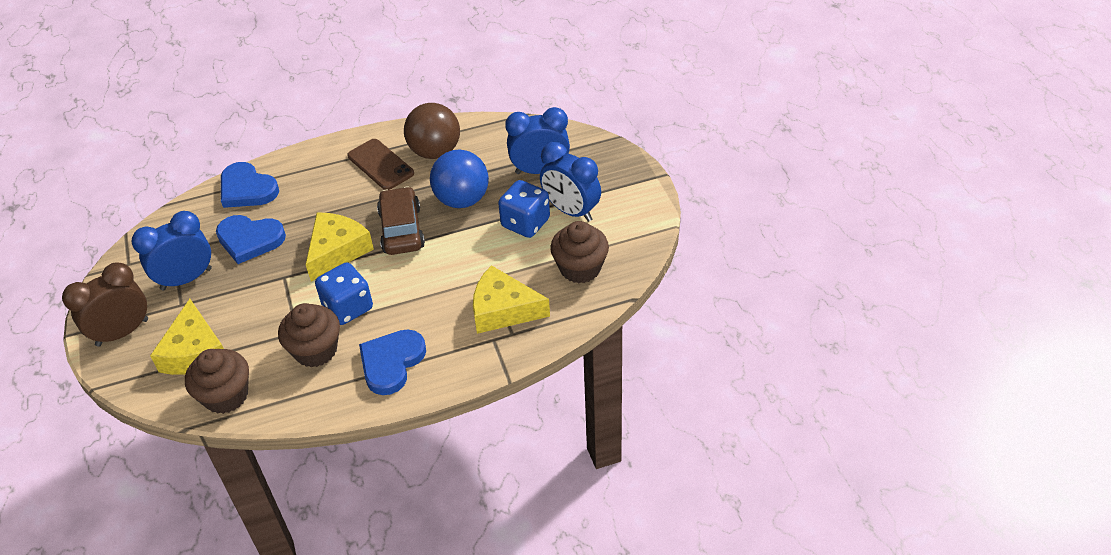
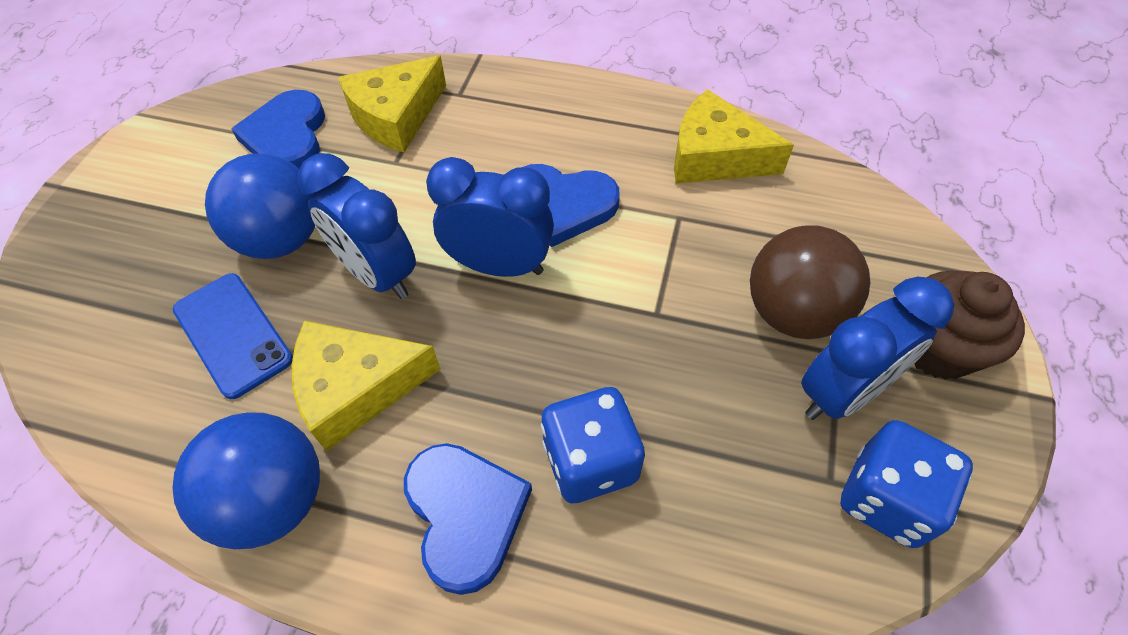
blue ball: [430,150,489,208] = 1 -> [172,412,320,549] [205,154,315,259] = 2
blue phone: none = 0 -> [173,273,293,399] = 1
brown car: [377,186,425,255] = 1 -> none = 0
brown clock: [62,263,148,347] = 1 -> none = 0
brown cupcake: [185,349,249,414] [278,303,340,368] [550,221,609,283] = 3 -> [914,271,1025,380] = 1
brown phone: [347,139,414,190] = 1 -> none = 0

